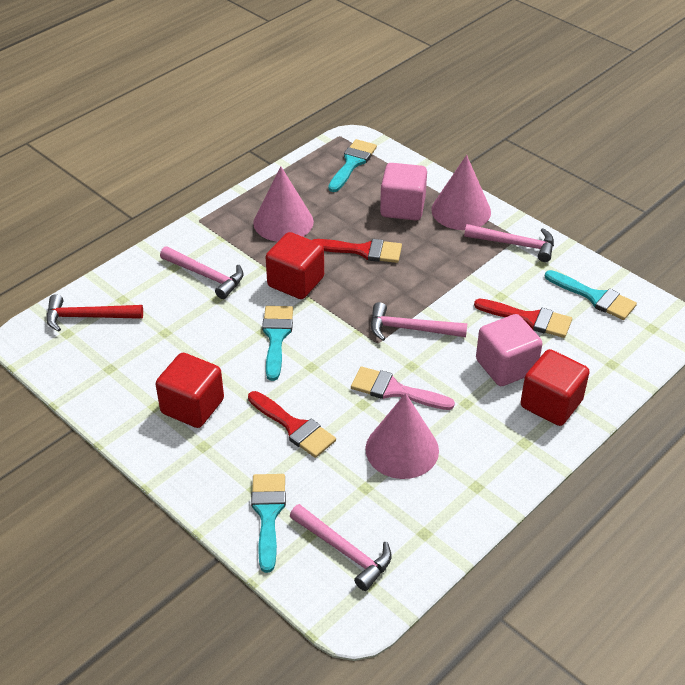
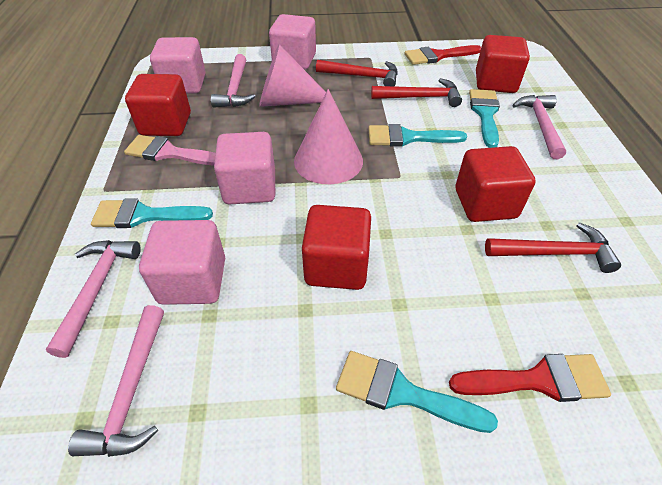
pink cone: [253,166,314,242] [365,393,439,479] [431,155,491,230] = 3 -> [259,44,326,107] [294,89,363,184] = 2
pink cube: [380,163,427,220] [476,314,543,386] = 2 -> [139,220,225,305] [150,37,206,94] [214,132,275,204] [269,14,316,70] = 4
red brush: [248,391,336,458] [312,239,402,263] [474,299,572,338] = 3 -> [405,45,481,65] [449,354,611,402] = 2
red cube: [156,353,224,428] [266,232,324,299] [520,349,590,426] = 3 -> [125,74,191,136] [302,205,371,290] [456,146,536,222] [476,35,530,93] = 4
red hammer: [46,294,143,332] = 1 -> [316,60,398,86] [371,78,462,107] [485,222,621,273] = 3

